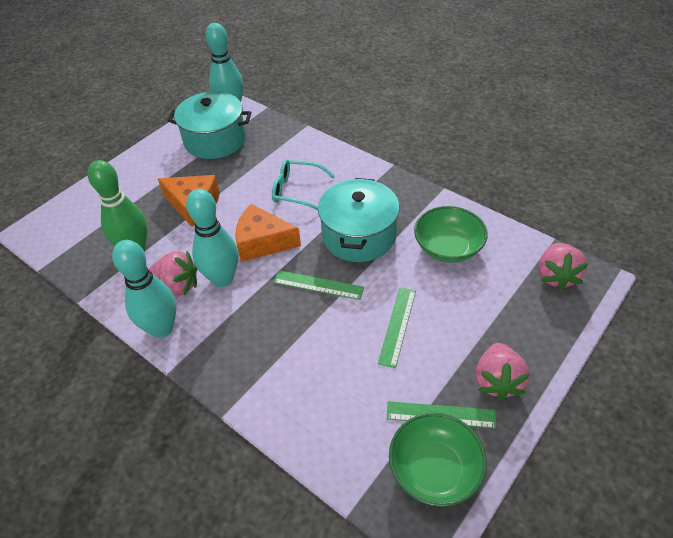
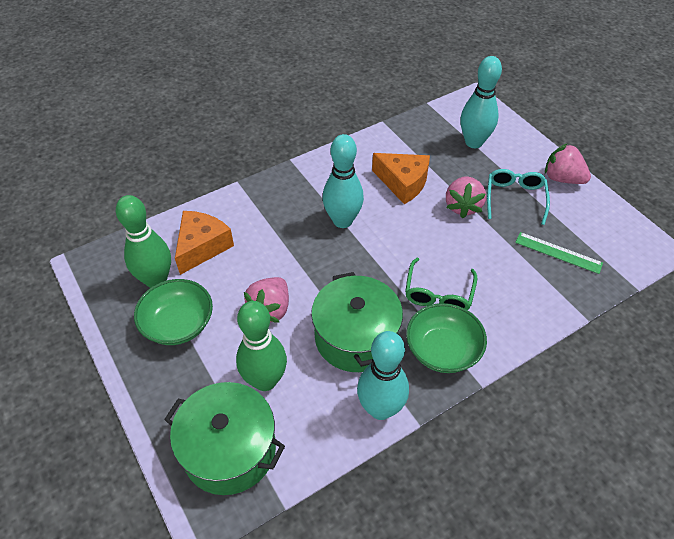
green bowling pin: [88,160,147,251] = 1 -> [116,195,171,288] [236,301,287,391] = 2
green glasses: none = 0 -> [405,258,477,310] = 1
green pot: none = 0 -> [164,382,285,495] [311,272,403,372] = 2
green ruler: [273,270,364,300] [378,288,416,368] [387,401,497,429] = 3 -> [515,232,603,274] = 1
turquoise pot: [168,91,252,159] [318,178,400,262] = 2 -> none = 0

